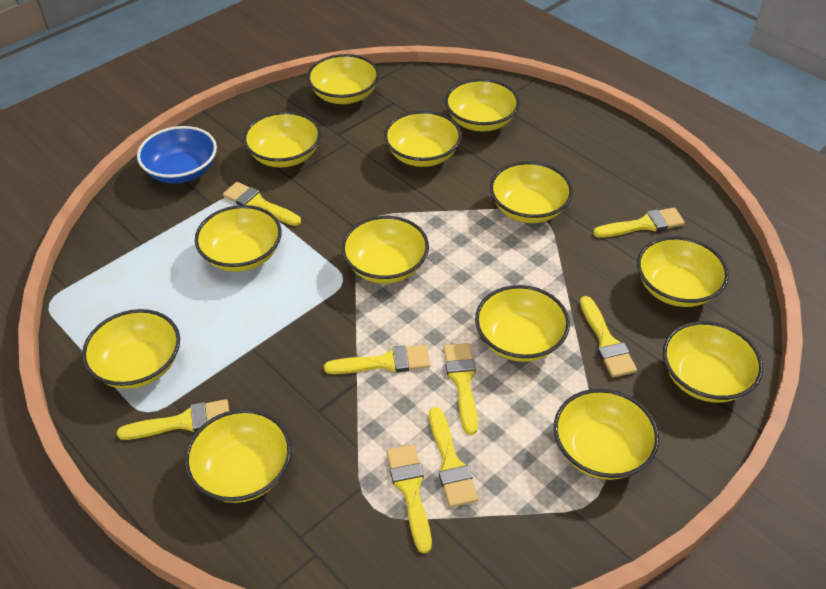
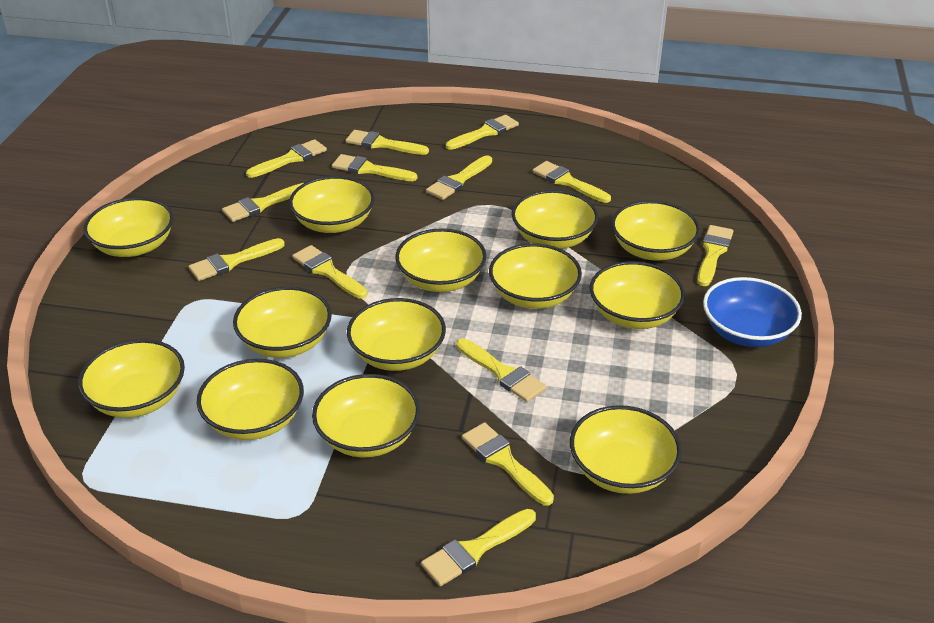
yellow brush: [117,399,229,440] [223,182,301,226] [324,345,430,374] [386,444,432,554] [429,407,478,507] [444,343,478,435] [580,296,637,378] [593,208,685,238] = 8 -> [189,238,285,281] [222,183,303,222] [246,139,327,178] [292,245,367,299] [332,154,417,181] [346,130,429,155] [421,509,536,586] [426,155,492,200] [446,115,519,150] [456,338,546,402] [462,422,554,505] [533,161,611,203] [697,225,733,286] = 13

